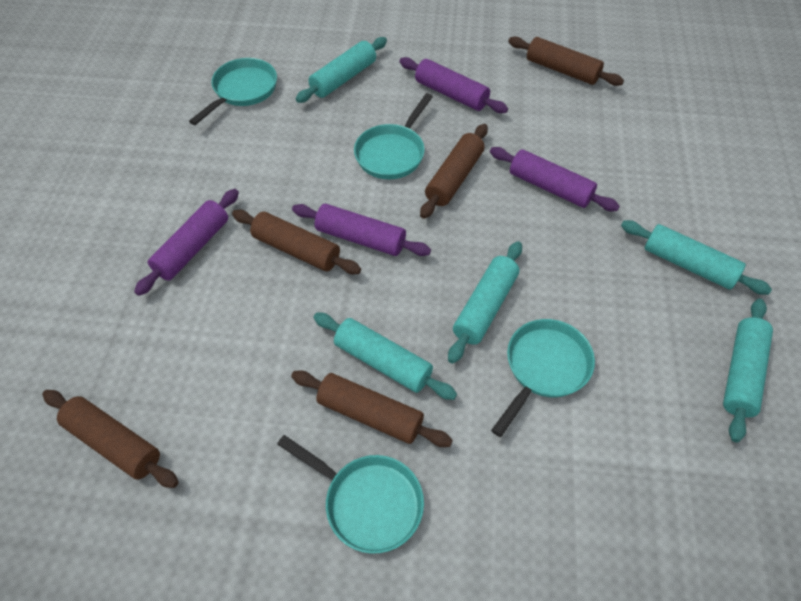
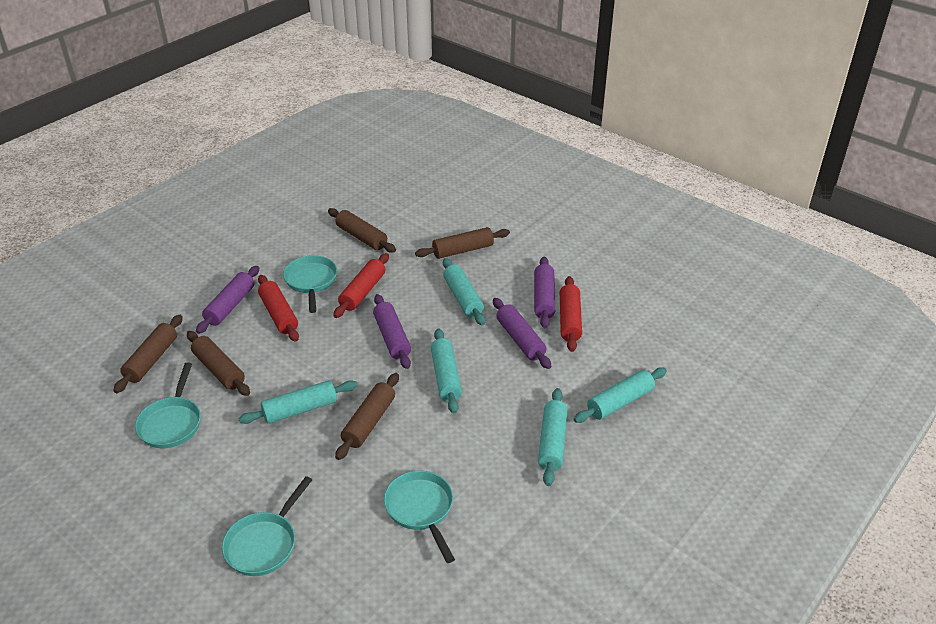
red rolling pin: none = 0 -> [258,275,299,342] [333,253,389,318] [560,276,582,352] = 3

